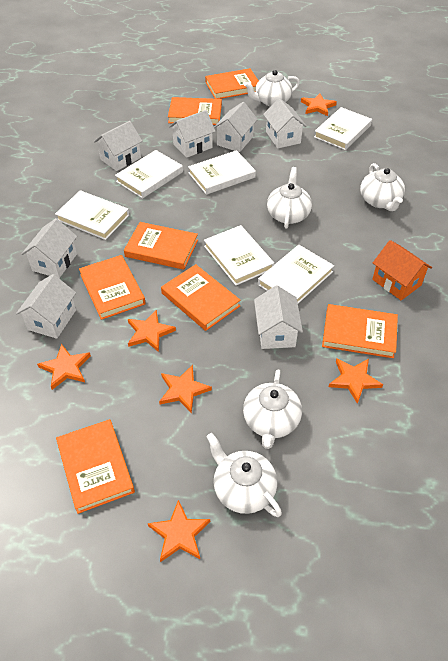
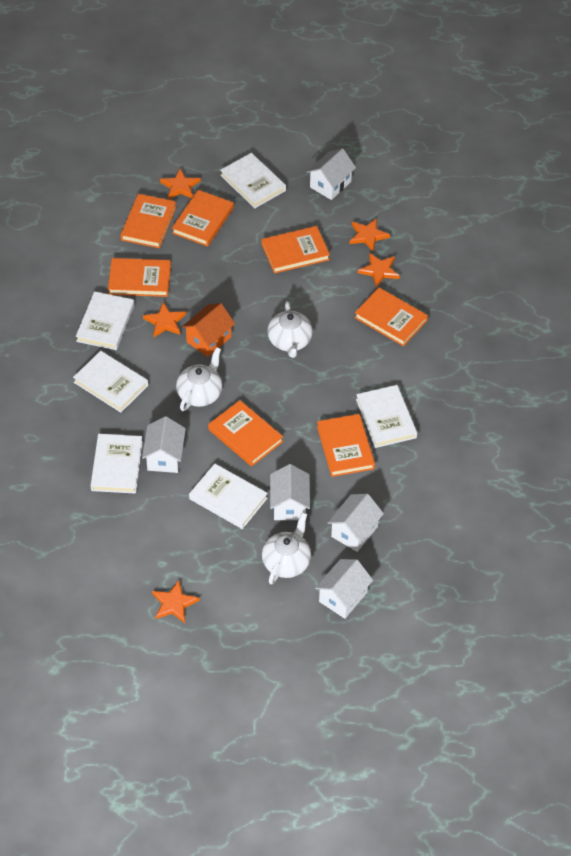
orange star: [37,344,91,390] [128,310,176,352] [147,500,210,562] [159,365,212,413] [301,93,337,116] [329,358,383,404] = 6 -> [143,302,186,337] [152,580,200,623] [160,169,201,200] [350,218,390,251] [358,253,400,287] = 5
white house: [16,274,76,339] [22,218,77,278] [94,121,143,171] [169,110,216,158] [214,102,258,152] [254,285,303,349] [263,98,307,148] = 7 -> [142,416,186,473] [270,464,310,520] [307,148,356,200] [315,559,373,619] [328,494,384,552] = 5
white teapot: [206,433,282,517] [243,369,302,449] [244,70,300,107] [267,167,312,229] [360,163,405,211] = 5 -> [176,347,223,411] [262,512,311,584] [267,301,313,358] = 3

